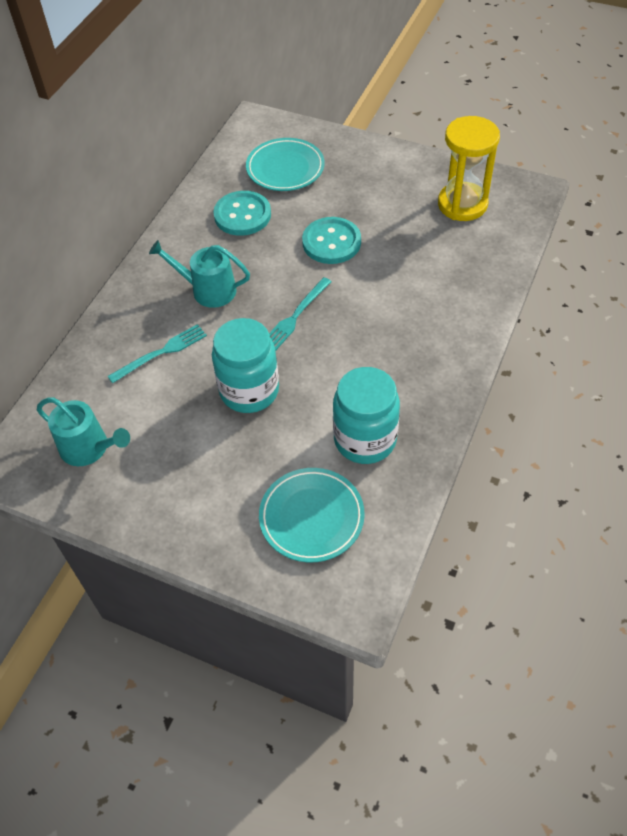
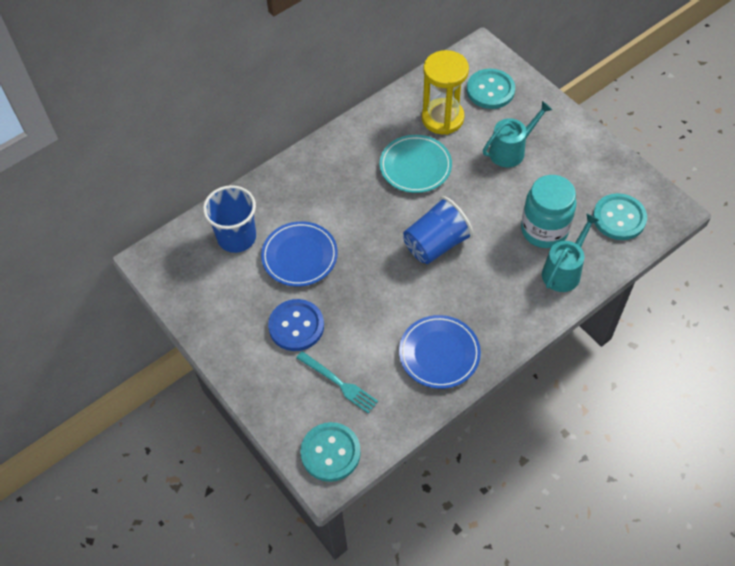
blue button: none = 0 -> [268,299,324,351] = 1
blue cup: none = 0 -> [203,185,256,253] [403,196,473,264] = 2
blue plate: none = 0 -> [261,221,338,287] [399,315,481,389] = 2
turquoise button: [214,191,271,236] [302,217,361,264] = 2 -> [300,422,361,482] [467,69,515,109] [593,193,647,240] = 3
turquoise fork: [107,324,207,383] [269,277,331,351] = 2 -> [296,351,378,413] = 1
turquoise jar: [212,318,279,413] [333,367,400,464] = 2 -> [521,175,576,248] = 1
turquoise plate: [246,138,324,191] [259,468,365,562] = 2 -> [380,135,452,193] = 1

